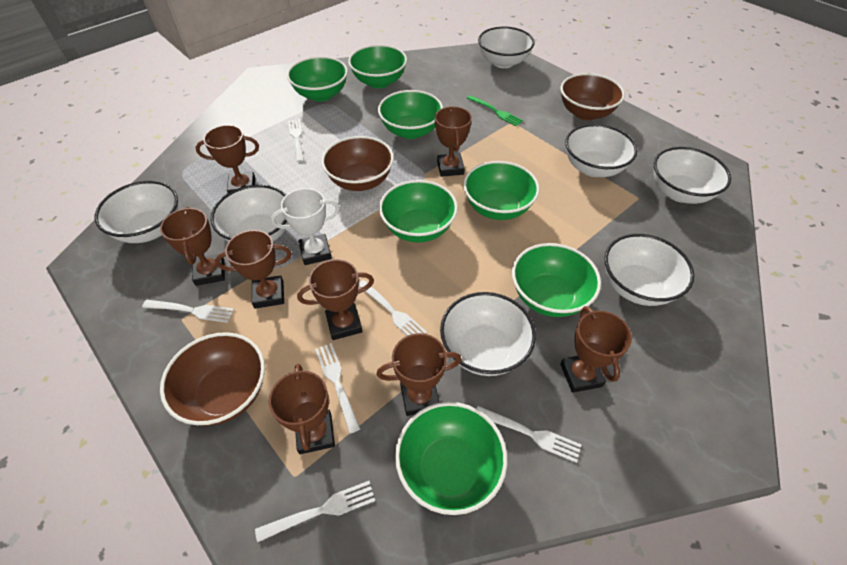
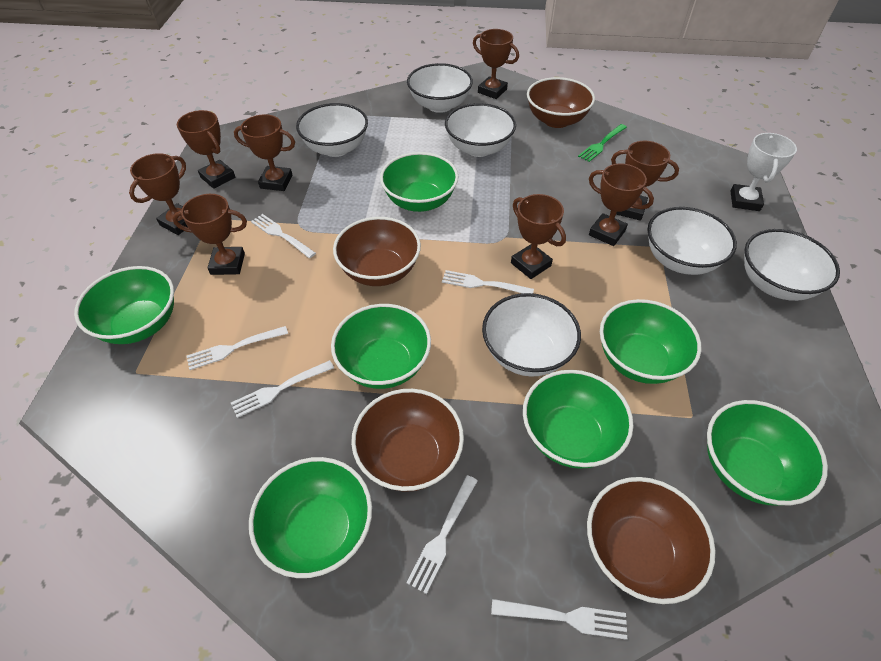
brown bowl: [160,332,265,426] [321,136,394,191] [561,73,625,120] = 3 -> [333,217,421,286] [351,389,464,492] [527,77,595,128] [587,477,716,604] = 4
white bowl: [95,181,178,243] [210,185,288,242] [440,292,536,376] [478,27,535,68] [565,124,637,177] [604,234,694,306] [654,147,731,204] = 7 -> [296,103,368,157] [407,63,473,113] [445,103,516,157] [482,293,581,377] [647,207,737,275] [744,229,840,301] = 6

